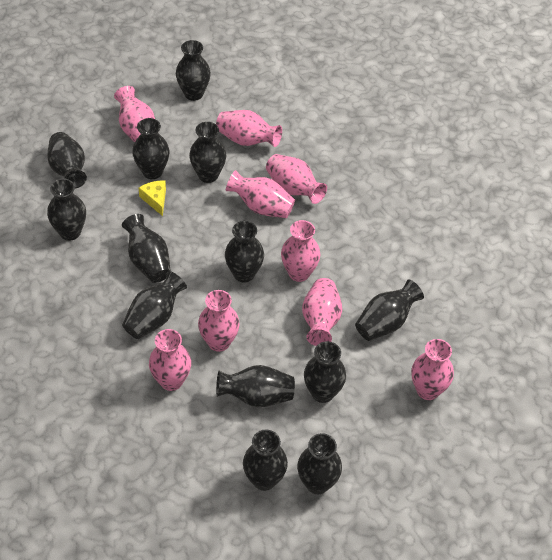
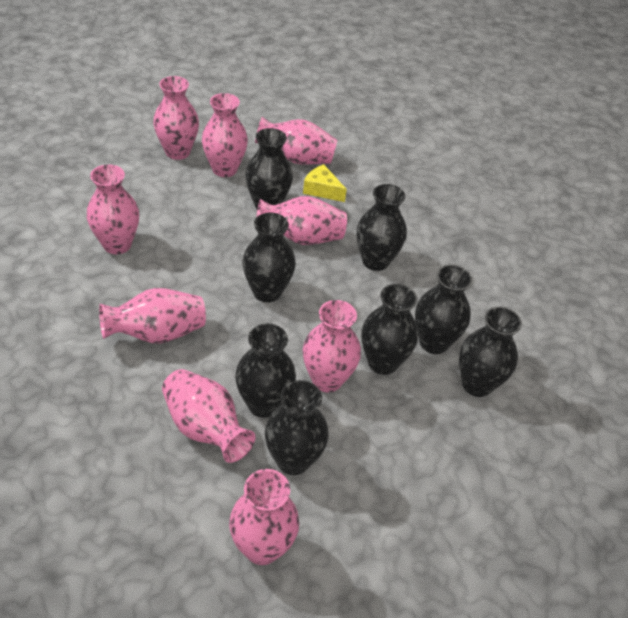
black vase: [47,132,87,189] [47,179,86,240] [122,214,171,283] [122,271,187,339] [132,118,170,179] [176,40,211,101] [189,122,226,183] [216,365,295,408] [225,221,264,283] [243,430,288,491] [297,433,342,494] [304,341,346,403] [355,279,424,341] = 13 -> [235,324,296,418] [242,213,296,302] [245,128,293,209] [265,380,329,475] [356,184,407,271] [362,284,418,375] [415,264,472,354] [459,306,522,397] = 8

